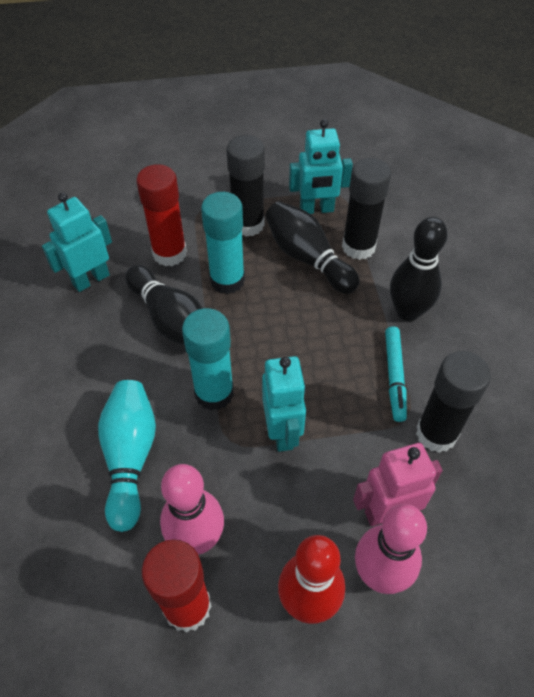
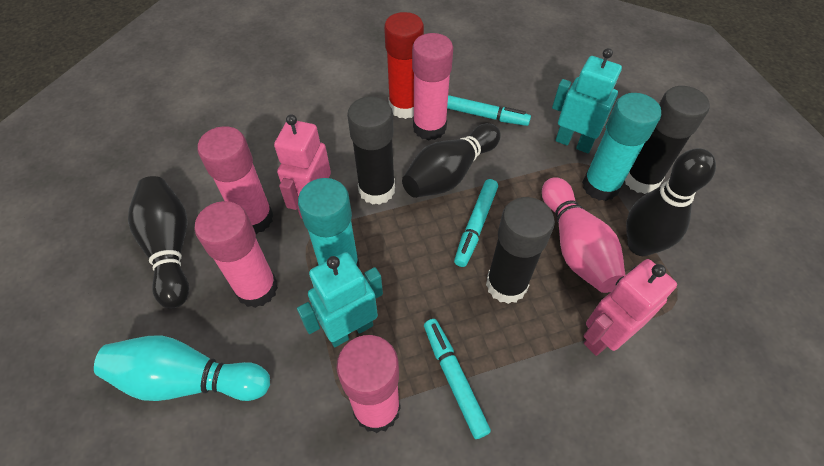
pink bowling pin: [160,464,224,555] [355,504,427,594] = 2 -> [542,177,625,293] = 1
pink glue stick: none = 0 -> [195,201,278,308] [198,126,274,234] [337,335,401,433] [412,33,453,140] = 4
pink robot: [353,443,443,527] = 1 -> [274,114,331,219] [583,259,677,356] = 2
red bowling pin: [278,535,345,624] = 1 -> none = 0
red glue stick: [136,164,187,266] [141,539,212,633] = 2 -> [384,12,424,119] = 1
turquoise marker: [385,326,407,422] = 1 -> [424,319,491,439] [447,95,531,126] [454,179,498,267] = 3
turquoise robot: [42,192,112,292] [262,356,306,452] [289,119,353,214] = 3 -> [297,252,383,347] [552,48,622,153] = 2

